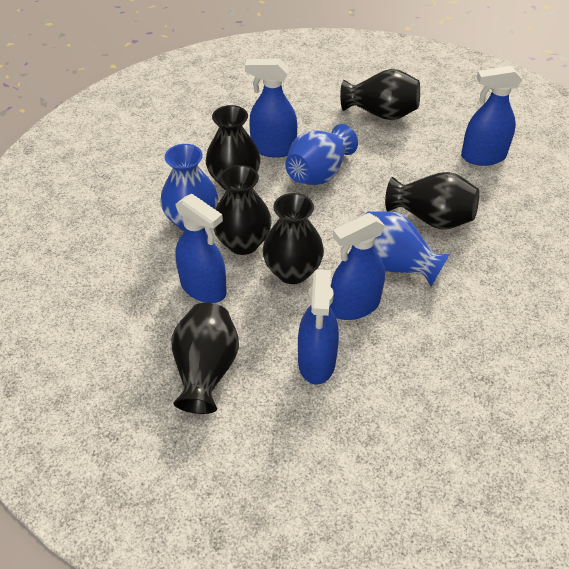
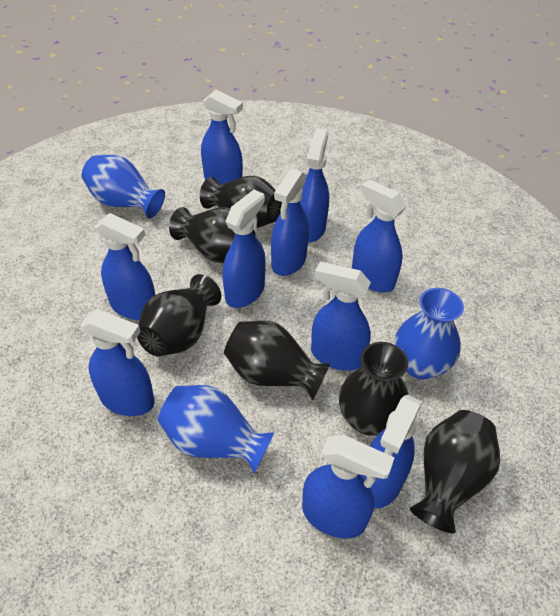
blue spray bottle: [175,193,227,303] [245,59,297,158] [298,269,339,385] [330,213,385,320] [461,66,522,166] = 5 -> [81,309,155,416] [95,213,155,320] [201,90,243,185] [223,190,266,308] [271,169,309,276] [300,128,329,242] [302,435,394,539] [311,262,371,371] [352,179,407,292] [361,395,422,509] = 10

